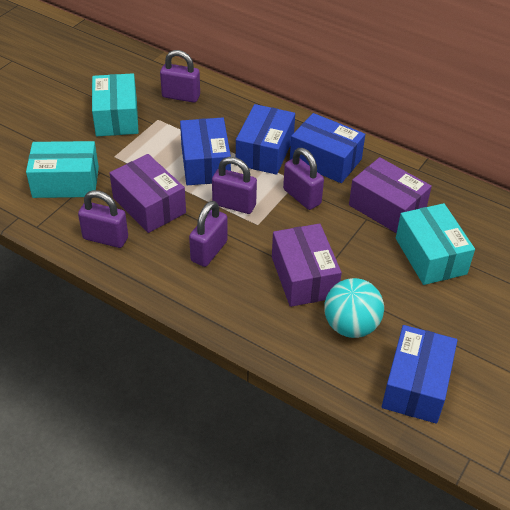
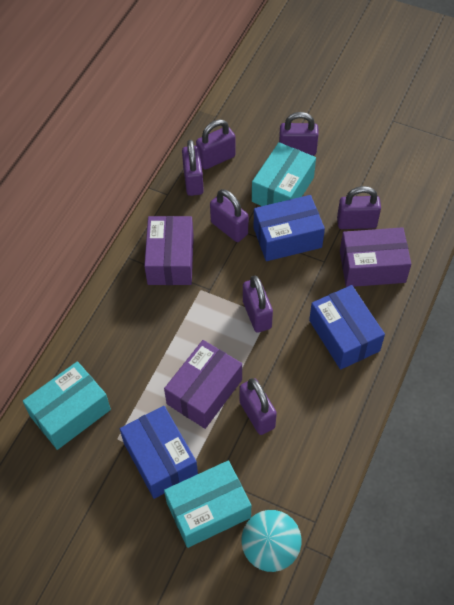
blue box: [180,118,231,185] [236,104,295,175] [290,113,365,183] [382,325,458,424] = 4 -> [120,406,198,499] [253,195,325,261] [309,285,385,370] = 3
purple padlock: [78,190,128,248] [160,50,200,103] [189,201,228,267] [212,157,257,214] [283,148,324,210] = 5 -> [182,140,204,196] [196,119,236,170] [210,189,248,242] [239,378,277,435] [243,275,273,333] [279,112,319,156] [337,186,381,229] = 7

